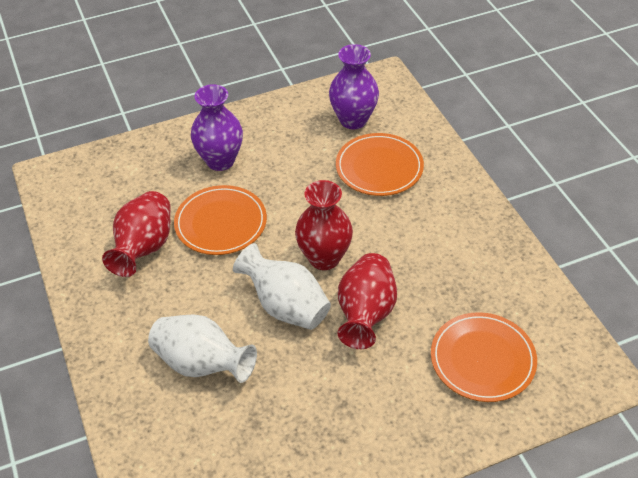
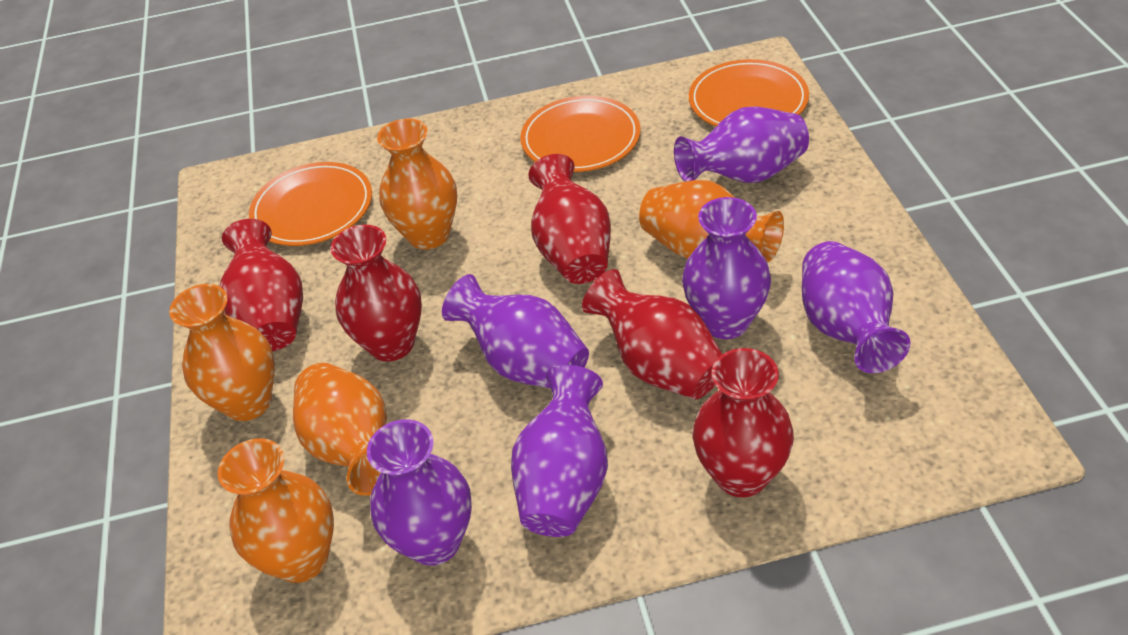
orange vase: none = 0 -> [169,284,275,421] [218,438,334,583] [293,363,387,496] [377,118,457,250] [639,180,784,262] = 5
purple vase: [191,84,243,171] [329,44,379,129] = 2 -> [367,419,472,566] [442,274,589,388] [511,365,608,537] [674,106,809,183] [682,197,771,339] [802,241,911,373] = 6
red vase: [102,191,170,277] [295,180,353,270] [338,253,397,349] = 3 -> [220,219,303,351] [331,224,422,362] [528,154,611,284] [582,269,722,399] [692,348,794,497] = 5
white vase: [148,315,257,383] [233,243,331,330] = 2 -> none = 0

